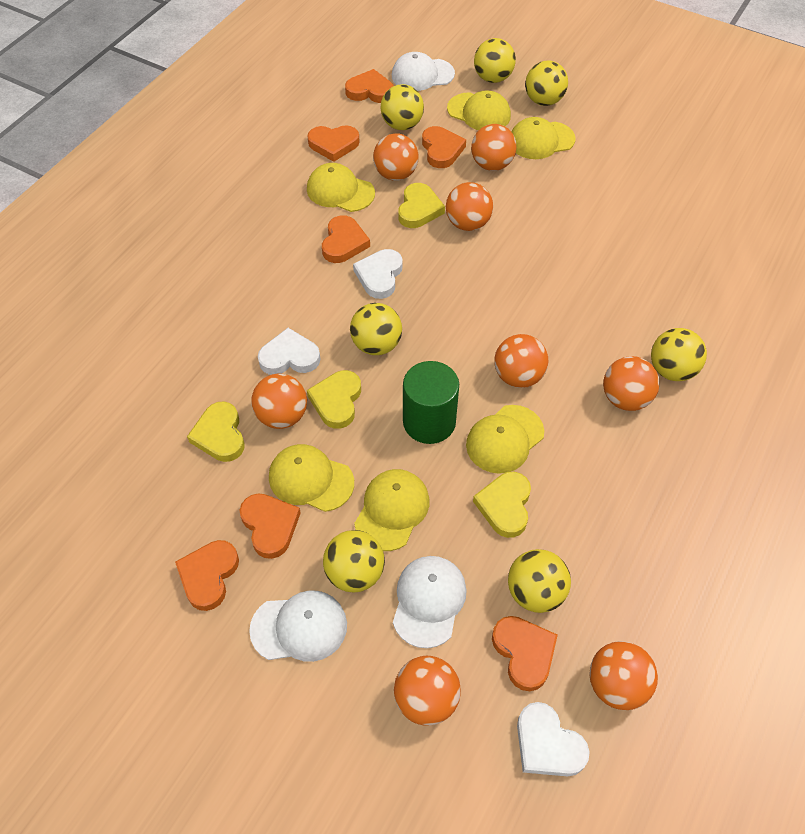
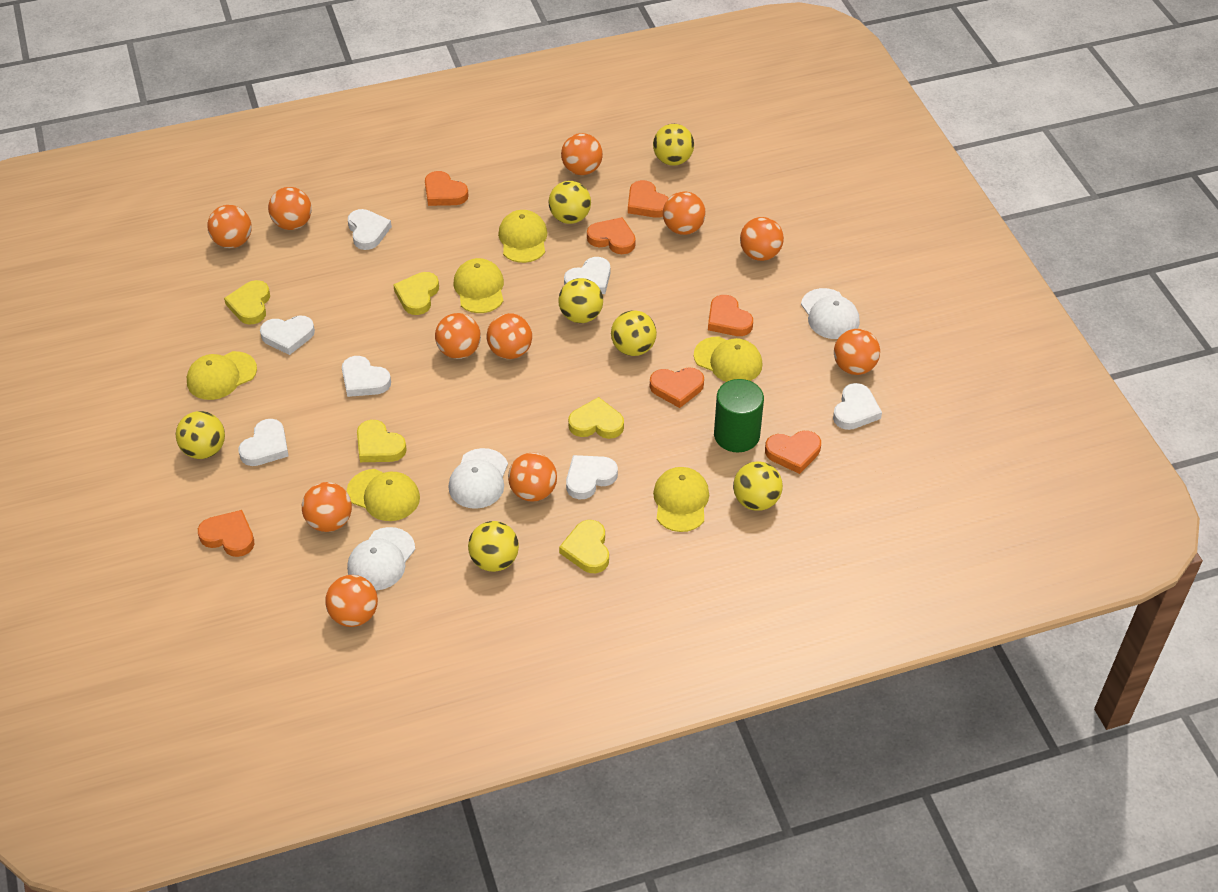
orange ball: [251,373,307,429] [373,133,419,181] [394,656,461,726] [446,182,493,231] [471,124,516,171] [495,334,548,388] [589,641,658,710] [603,356,660,411] = 8 -> [207,205,252,248] [268,187,312,230] [302,482,352,532] [325,575,378,627] [435,313,481,359] [487,313,532,359] [508,452,557,502] [561,133,603,175] [663,191,706,235] [740,217,784,261] [834,329,880,375] = 11
white heart: [258,328,320,375] [353,249,402,299] [517,702,590,776] = 3 -> [239,419,289,466] [260,316,315,355] [342,356,391,397] [348,209,392,250] [564,257,610,294] [566,455,618,499] [833,383,882,430] = 7
yellow heart: [187,402,245,462] [307,370,361,429] [398,183,445,228] [473,472,531,538] = 4 -> [224,280,270,325] [357,420,407,462] [393,272,439,315] [559,520,609,573] [568,397,624,439] = 5

